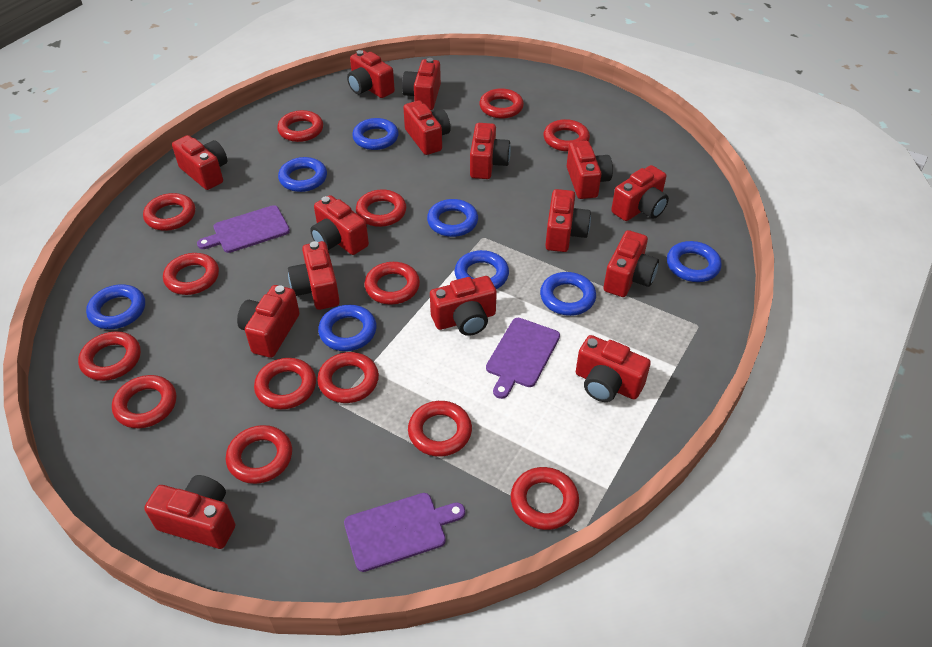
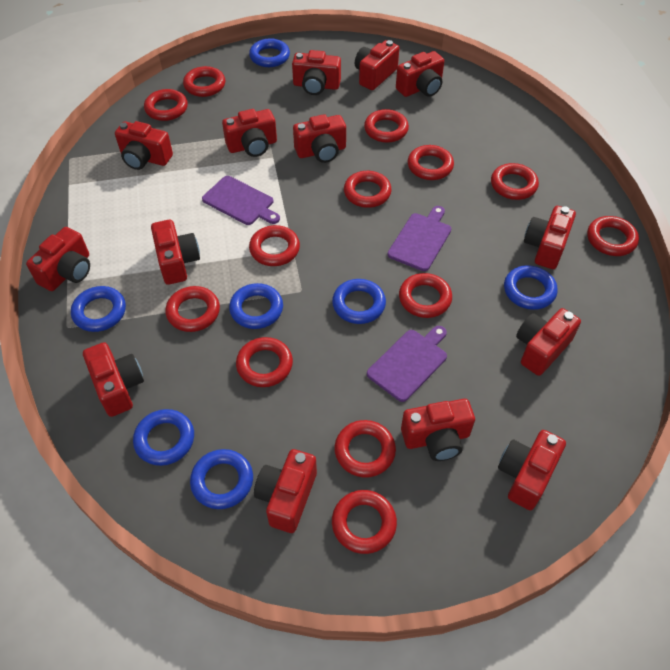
blue ring: [86,284,145,329] [278,157,327,192] [318,305,377,351] [352,118,399,150] [427,199,478,237] [455,250,509,289] [540,272,596,316] [667,241,722,282] = 8 -> [71,286,126,332] [133,409,194,466] [190,449,253,509] [229,283,283,329] [249,38,290,67] [332,279,386,324] [504,265,558,310] = 7
red camera: [144,475,235,549] [172,135,227,190] [237,285,300,358] [288,241,340,310] [310,195,369,255] [347,50,395,98] [402,58,441,110] [403,100,451,155] [430,276,497,336] [470,123,511,179] [545,189,591,252] [567,141,613,199] [576,335,651,402] [603,230,659,297] [611,165,669,221] = 15 -> [26,227,90,291] [83,342,144,417] [115,121,173,170] [151,220,200,285] [222,109,277,157] [254,449,317,533] [292,50,341,95] [293,114,346,163] [355,40,399,90] [396,51,444,97] [401,399,475,461] [498,430,566,510] [516,308,581,376] [524,206,576,269] = 14
red ring: [78,331,141,381] [112,375,176,428] [143,193,195,231] [163,253,219,295] [226,425,292,484] [254,358,316,409] [277,110,323,142] [317,352,379,403] [356,189,406,227] [364,262,420,305] [408,401,472,457] [479,88,524,119] [511,467,579,530] [543,119,590,152] = 14 -> [144,89,188,121] [165,286,220,332] [183,66,225,97] [236,337,293,387] [249,225,300,266] [332,490,397,554] [335,420,396,477] [344,171,391,208] [364,109,409,143] [399,273,452,318] [407,145,454,180] [491,163,539,200] [587,216,639,256] = 13

